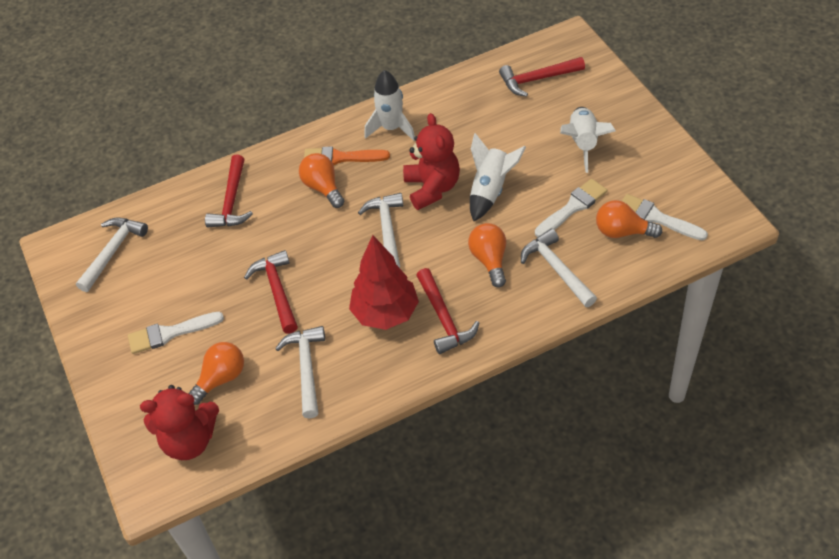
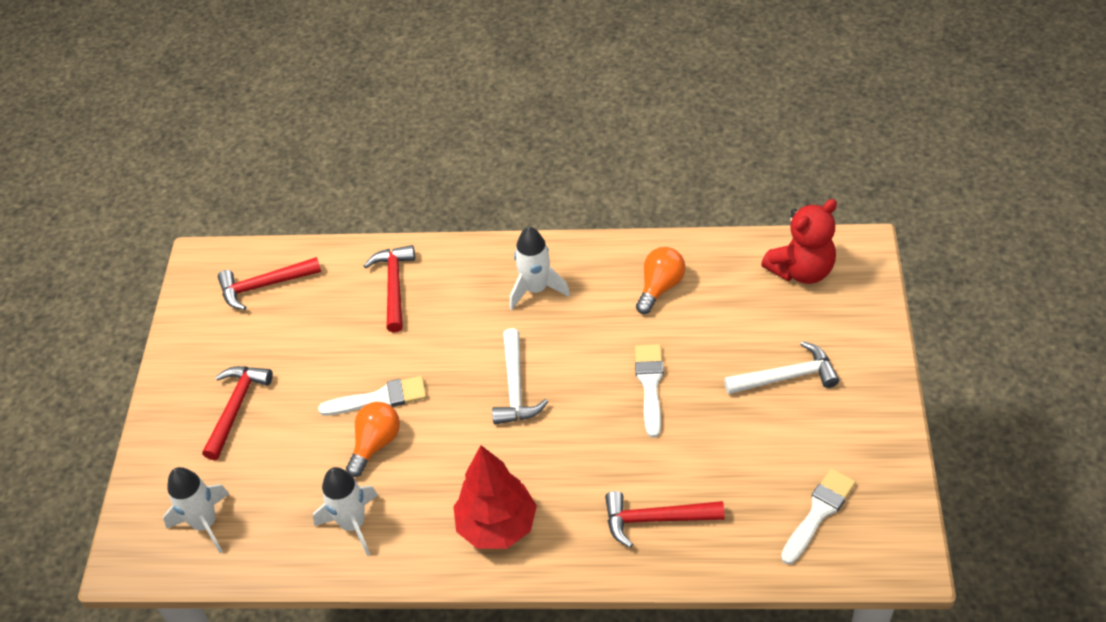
orange brush: [304,146,390,166] = 1 -> none = 0
orange light bulb: [188,342,244,405] [299,153,344,208] [468,223,506,288] [596,200,662,238] = 4 -> [346,402,400,477] [636,247,686,314] = 2
red teddy bear: [140,385,219,460] [403,113,460,210] = 2 -> [761,199,837,284] = 1
white hammer: [76,217,148,292] [275,326,325,418] [358,193,404,268] [521,229,597,307] = 4 -> [492,328,548,425] [724,341,839,394] = 2

